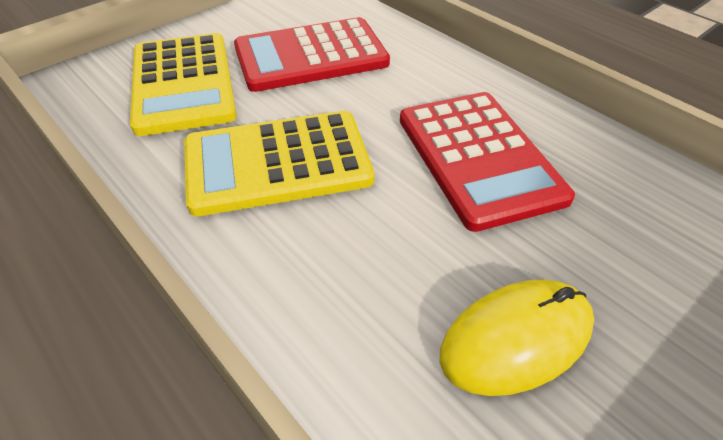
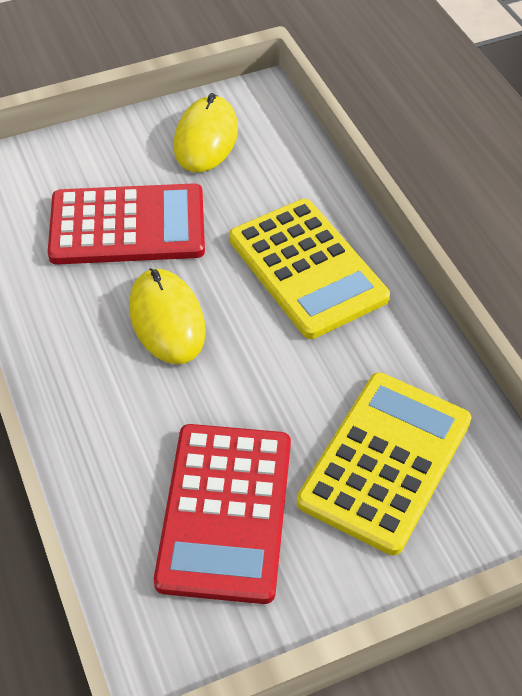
yellow mouse: [440,279,594,396] = 1 -> [129,268,206,364] [174,93,238,172] = 2

